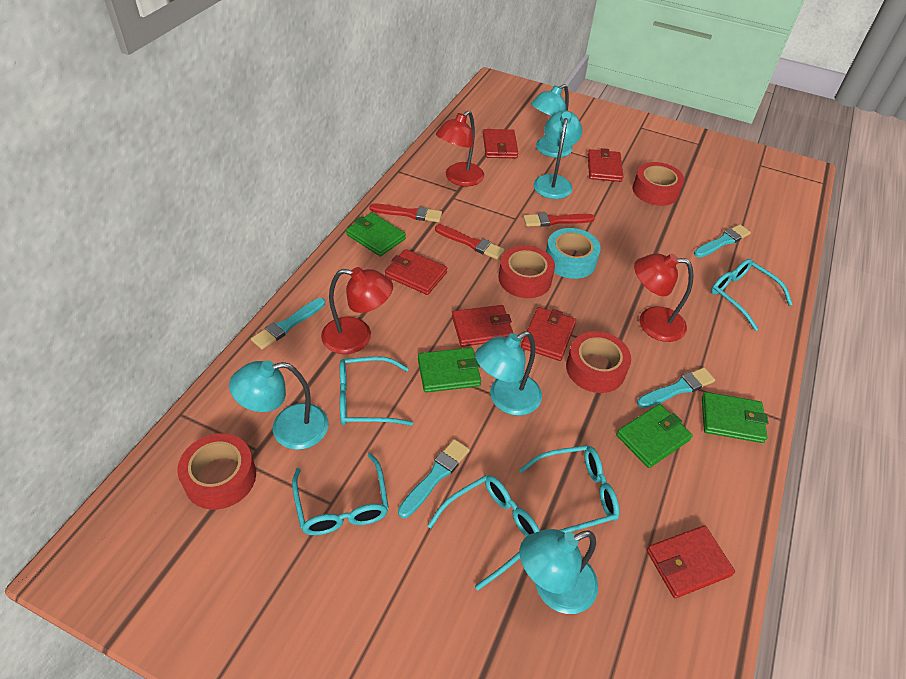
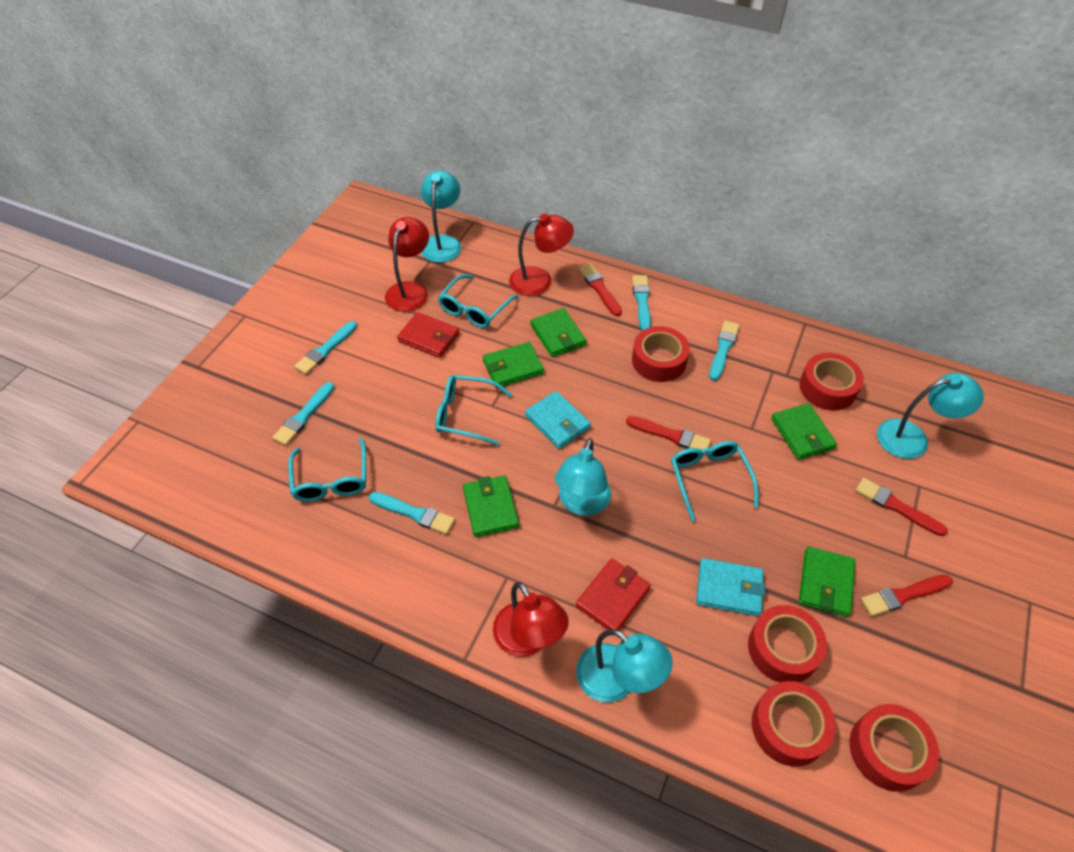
green wallet: [346,213,406,257] [418,348,481,393] [616,404,693,468] [702,392,768,443] = 4 -> [463,475,519,537] [483,342,544,388] [530,308,587,357] [771,403,837,460] [799,547,855,617] = 5
red brush: [369,204,442,222] [435,225,504,259] [523,213,595,227] = 3 -> [578,264,622,316] [626,416,711,454] [855,478,948,536] [861,575,953,617] = 4
red tape: [177,433,256,510] [499,245,555,298] [566,331,631,393] [633,162,684,206] = 4 -> [632,326,690,382] [748,605,827,682] [752,681,835,767] [799,353,864,411] [849,704,939,792] = 5
red wallet: [385,249,447,295] [452,305,513,347] [483,129,518,158] [521,307,576,361] [588,148,624,182] [647,525,735,598] = 6 -> [397,312,460,358] [576,558,651,630] = 2
turquoise brush: [251,298,325,349] [398,439,470,518] [637,368,715,408] [694,224,751,258] = 4 -> [272,382,335,446] [294,321,357,375] [369,492,455,535] [632,275,651,331] [709,320,740,381] = 5
turquoise glasses: [292,453,389,535] [340,356,413,426] [427,475,540,590] [519,445,619,533] [711,259,793,331] = 5 -> [288,438,366,502] [435,375,512,446] [438,274,519,328] [671,441,759,521] = 4
turquoise lamp: [229,360,329,450] [475,331,542,416] [520,529,598,614] [531,84,573,158] [533,111,582,199] = 5 -> [421,170,461,263] [555,438,611,516] [576,629,673,702] [877,373,984,459] = 4
turquoise tape: [546,228,601,279] = 1 -> none = 0
turquoise wallet: none = 0 -> [525,391,591,449] [696,558,765,616] = 2

